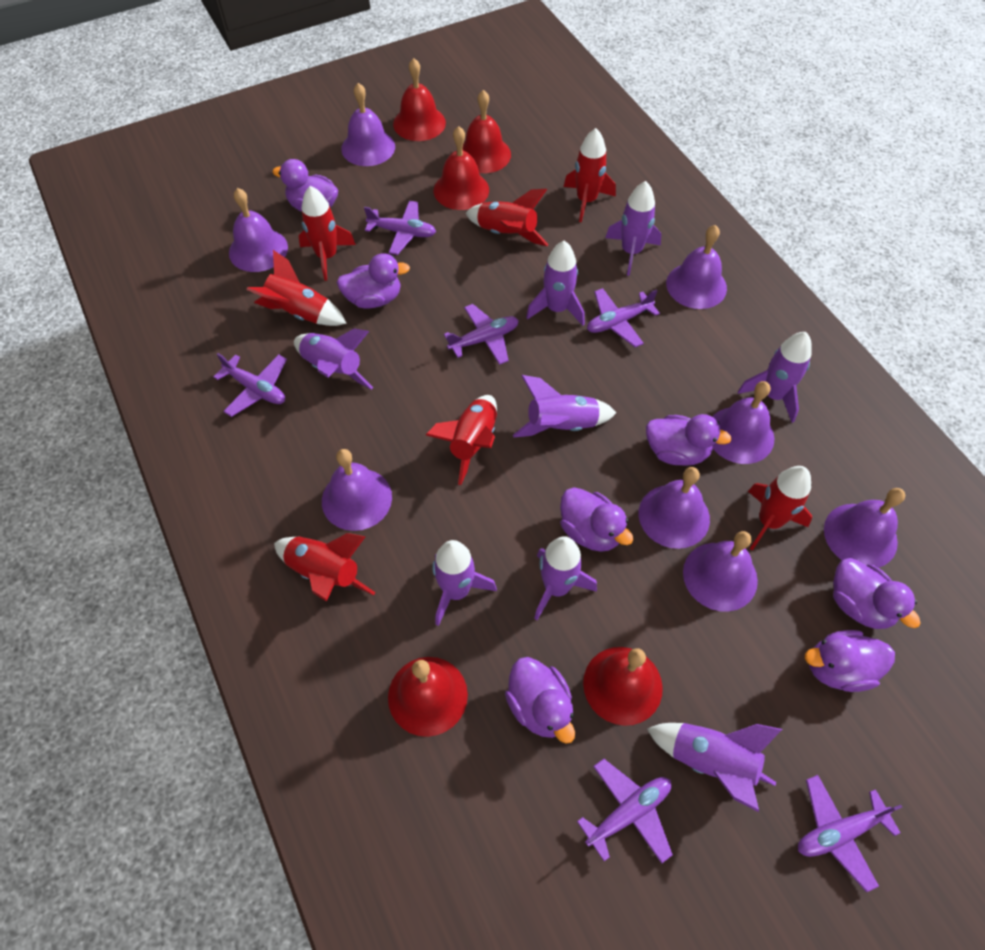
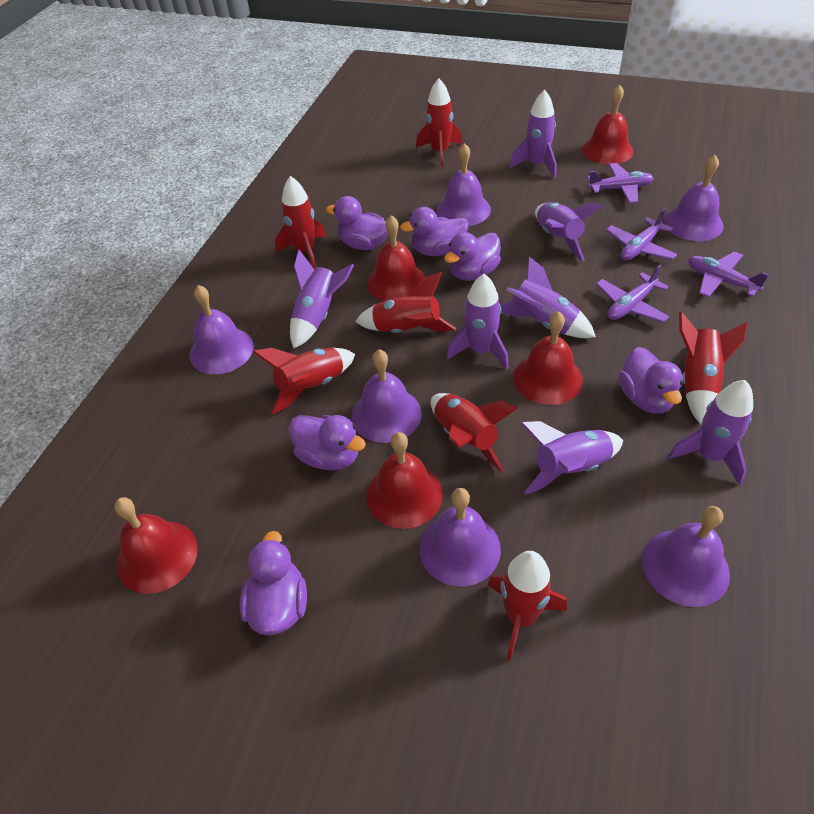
purple bell: [229,188,288,272] [322,449,392,531] [341,83,395,166] [639,467,710,549] [666,225,727,309] [683,531,758,612] [712,381,775,464] [824,488,905,568] = 8 -> [189,285,253,374] [352,349,422,443] [419,488,501,586] [437,143,491,226] [642,506,730,607] [664,155,724,241] = 6
purple duck: [272,159,338,212] [337,253,410,309] [505,657,575,744] [560,487,634,552] [646,414,732,466] [805,630,895,692] [833,558,921,629] = 7 -> [240,531,307,635] [289,415,366,470] [326,196,388,250] [400,207,468,256] [444,232,501,281] [619,347,683,413] = 6
purple plane: [214,353,287,417] [364,201,436,255] [444,304,519,365] [577,759,673,864] [587,288,660,347] [798,775,902,892] = 6 -> [587,163,654,204] [596,265,670,322] [606,208,677,261] [688,251,769,298] = 4
purple rocket: [294,328,373,390] [432,540,497,626] [513,375,616,437] [526,241,585,326] [534,536,597,620] [605,181,661,276] [647,723,782,812] [738,332,812,423] = 8 -> [290,250,354,349] [446,274,509,370] [501,256,596,338] [510,90,557,178] [520,421,623,495] [535,202,603,261] [668,380,753,485] = 7

